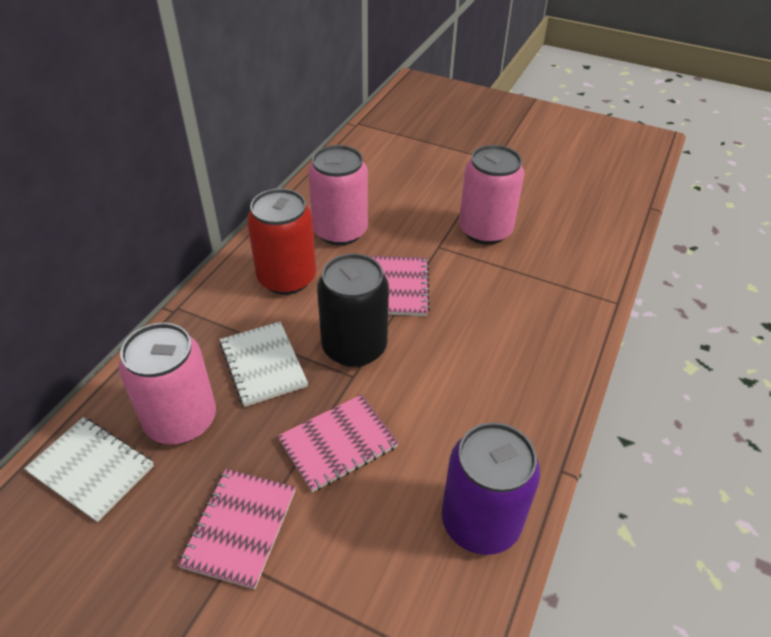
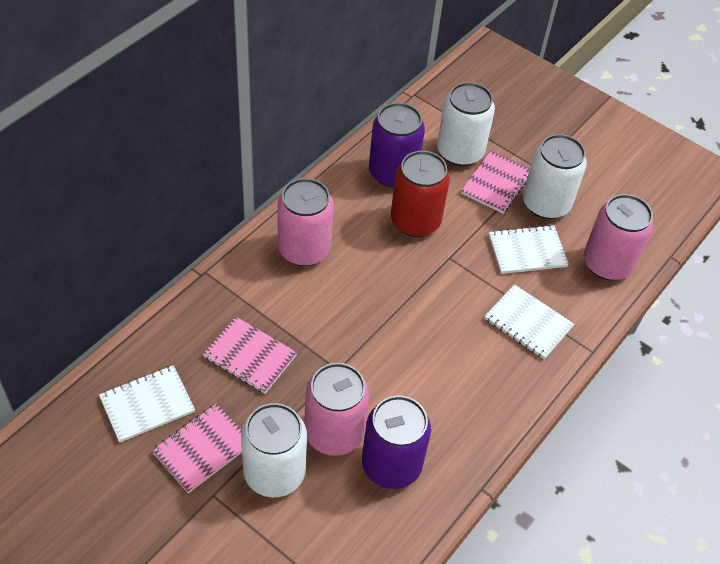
black can: [317,254,389,367] = 1 -> none = 0
purple can: [442,422,540,555] = 1 -> [362,395,431,489] [369,102,425,188] = 2
white can: none = 0 -> [241,403,307,497] [437,82,495,166] [523,134,587,219] = 3
white notebook: [24,417,154,522] [219,322,308,407] = 2 -> [99,365,195,442] [484,284,574,359] [489,225,569,274] = 3

